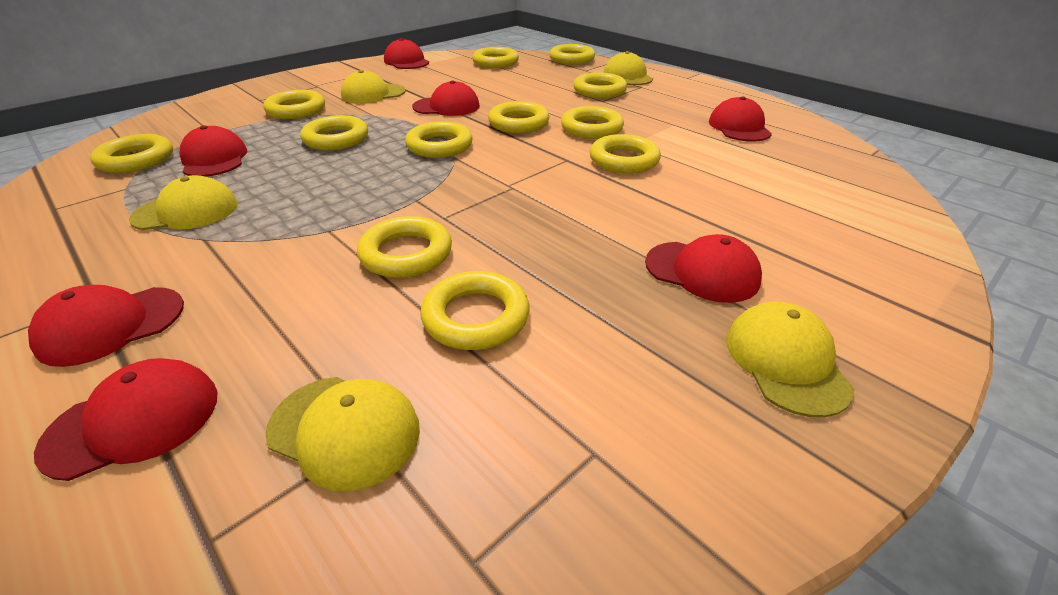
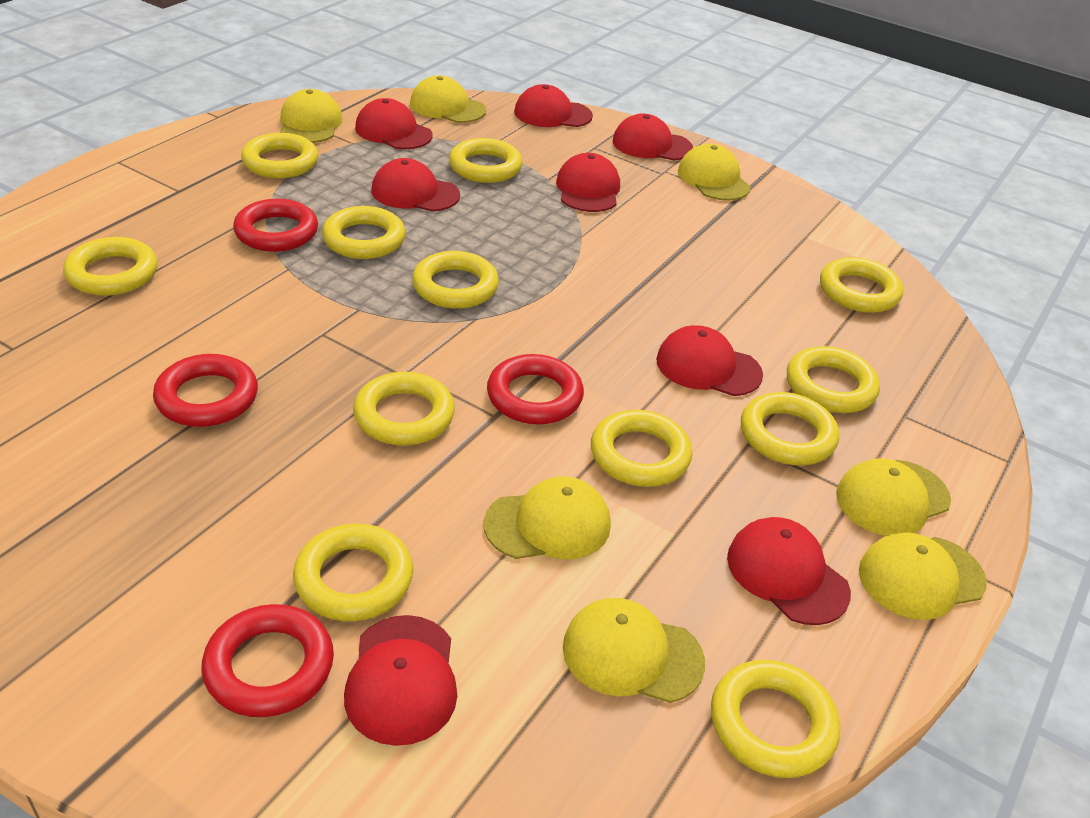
red cap: [28,285,184,367] [34,358,217,481] [180,125,247,177] [384,38,429,69] [412,80,480,116] [645,234,762,303] [709,96,772,142] = 7 -> [344,615,457,746] [355,98,433,150] [372,158,460,212] [514,84,593,127] [556,153,620,212] [613,114,693,160] [656,325,763,396] [727,517,851,625] = 8
red ring: none = 0 -> [153,354,258,427] [201,604,334,717] [233,199,318,252] [487,354,584,424] = 4
yellow cap: [129,175,238,230] [265,377,420,492] [341,70,405,103] [604,51,653,85] [726,302,854,418] = 5 -> [280,89,343,143] [410,76,486,123] [484,476,611,559] [563,598,705,703] [678,144,751,201] [836,458,951,536] [859,533,987,620] = 7

